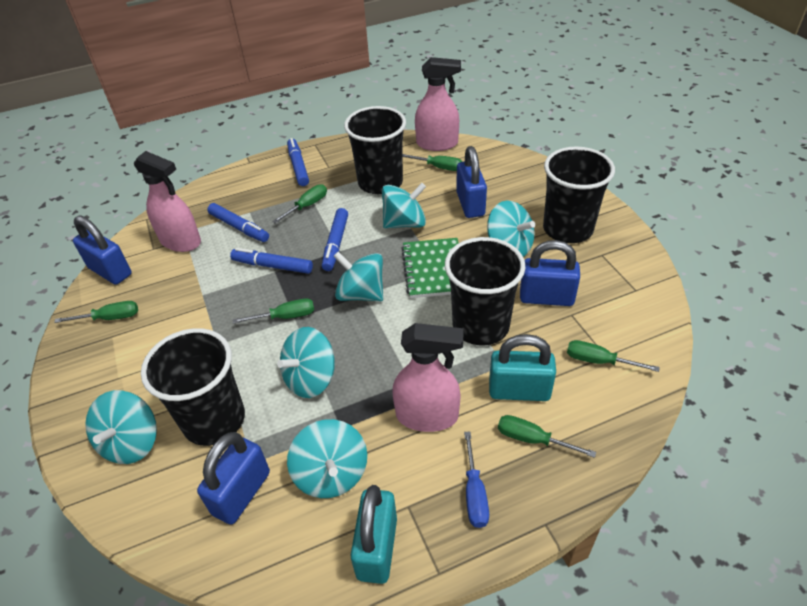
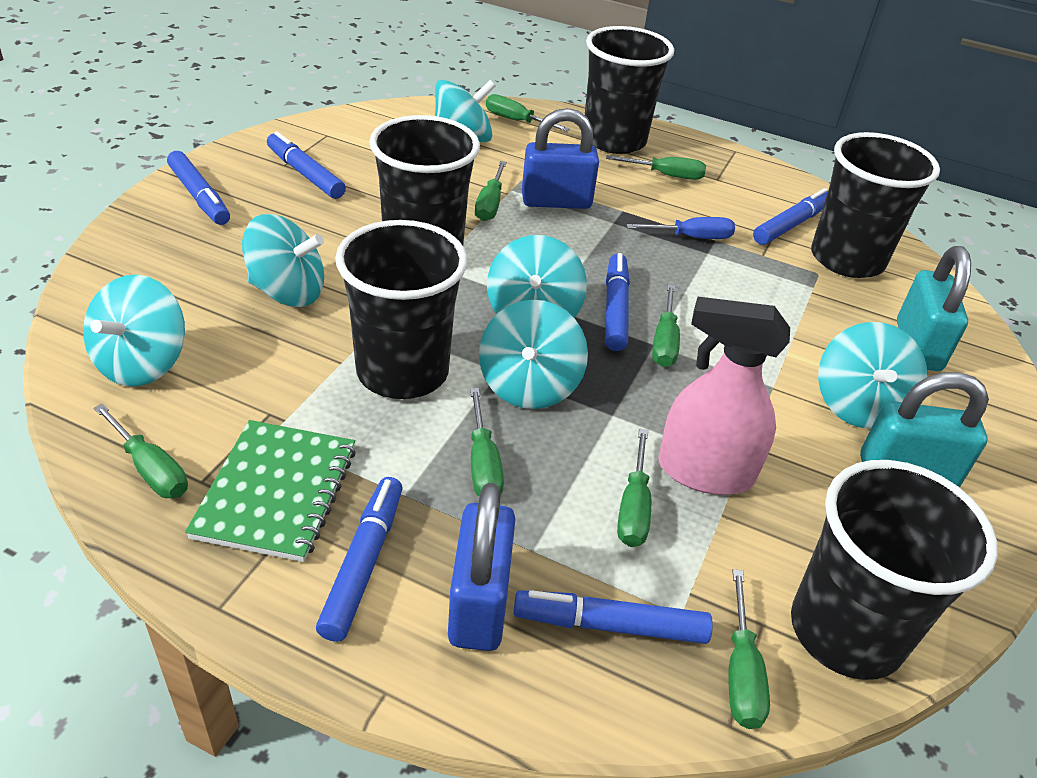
black cup: [141,328,245,446] [344,106,406,194] [445,237,525,346] [543,146,615,243] = 4 -> [335,220,468,399] [369,115,480,245] [585,26,674,154] [791,460,998,680] [811,132,940,278] = 5
blue marker: [207,203,269,242] [230,248,313,274] [287,138,309,186] [322,208,348,271] = 4 -> [167,151,230,225] [267,131,346,199] [316,477,403,642] [513,590,713,644] [605,253,630,351] [753,188,828,245] = 6
blue padlock: [73,216,132,285] [197,432,270,525] [456,146,487,218] [520,240,580,306] = 4 -> [448,483,515,651] [522,108,599,209] = 2
green screwdriver: [54,301,138,323] [233,298,314,324] [272,184,327,223] [403,154,462,171] [498,415,596,458] [567,340,660,372] = 6 -> [94,404,188,498] [470,388,504,496] [475,161,507,221] [486,94,570,132] [606,155,706,180] [617,429,651,547] [652,284,680,367] [728,569,770,729] = 8
pink spray bottle: [134,151,201,252] [392,323,464,432] [415,57,461,151] = 3 -> [658,297,790,495] = 1

